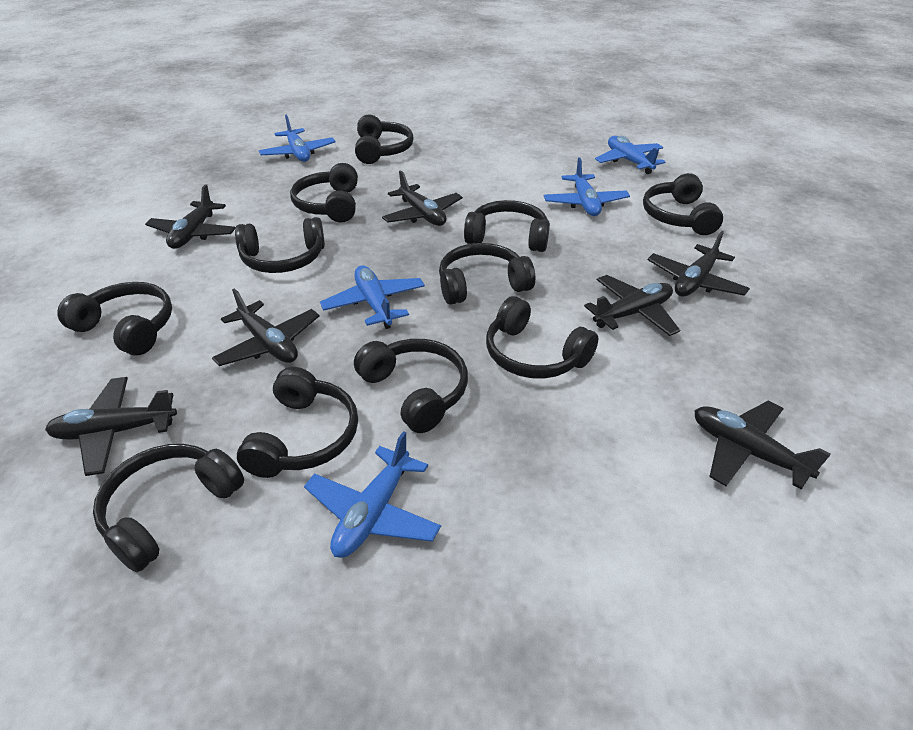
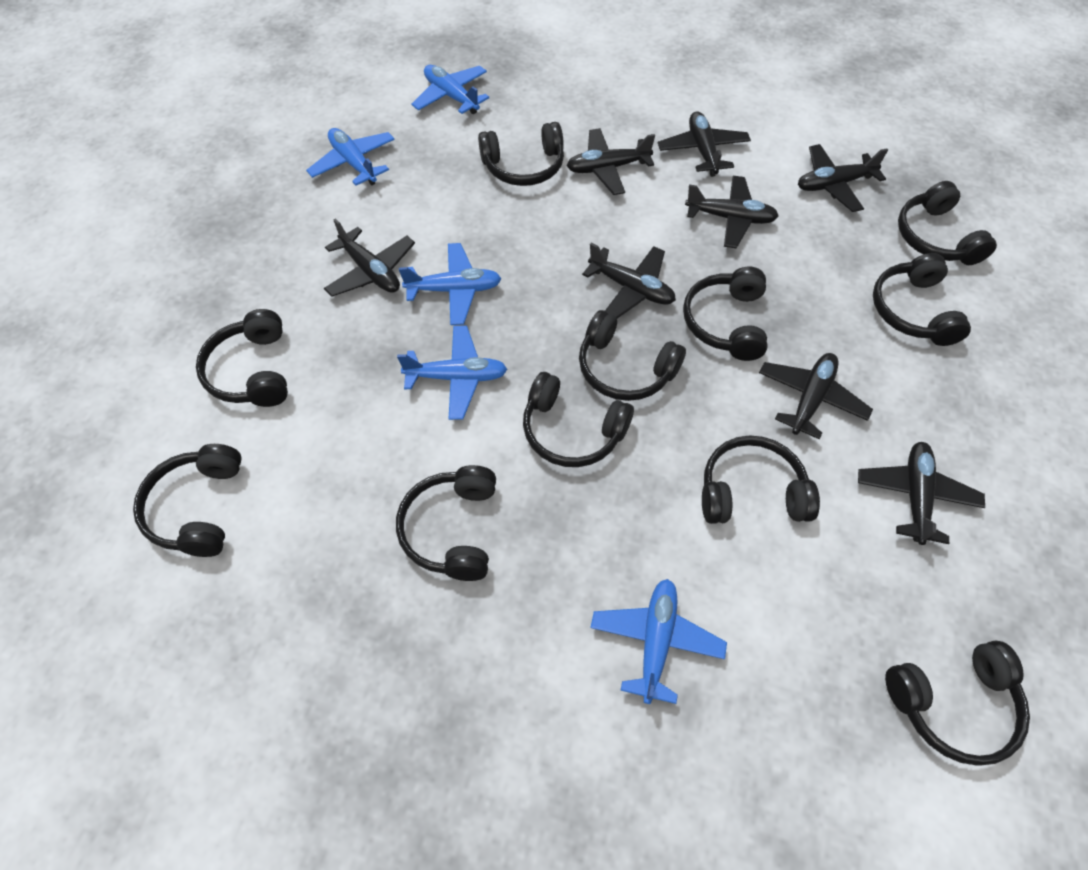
black plane: [45,377,177,476] [145,184,236,249] [212,288,320,366] [382,170,463,226] [584,275,680,336] [648,231,750,297] [694,401,831,490] = 7 -> [324,219,415,297] [567,128,655,195] [582,243,676,318] [658,111,751,177] [685,176,779,249] [759,353,873,439] [798,144,888,212] [858,442,985,545] = 8

